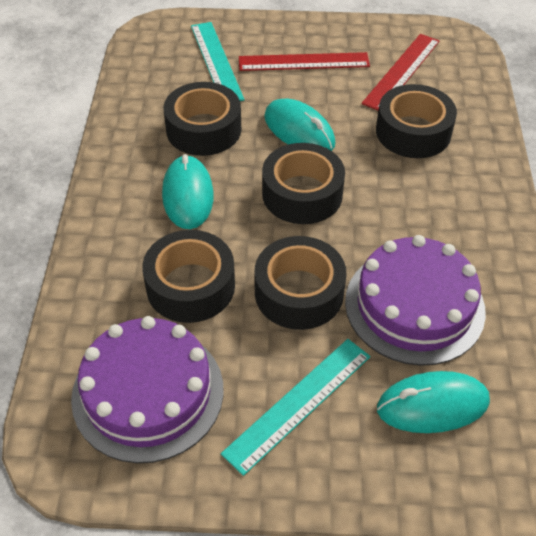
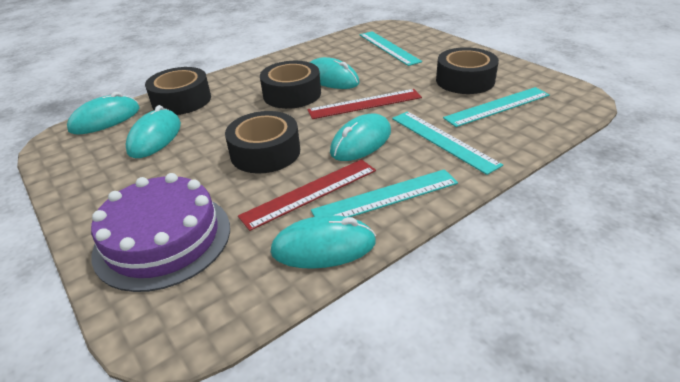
black tape: [142,230,235,323] [164,82,241,156] [254,236,347,330] [262,143,345,224] [376,84,457,158] = 5 -> [145,67,211,115] [225,111,300,174] [260,61,321,109] [436,47,499,94] = 4
purple cake: [71,316,224,463] [345,235,486,366] = 2 -> [91,173,230,292] = 1
turquoise mouse: [162,154,214,229] [264,98,335,151] [377,371,490,433] = 3 -> [67,92,140,134] [126,105,181,158] [271,215,376,269] [310,57,359,89] [330,114,391,161] = 5
turquoise ruler: [191,22,244,101] [221,339,370,476] = 2 -> [311,169,458,217] [360,31,422,66] [392,111,503,175] [443,87,550,127] = 4

